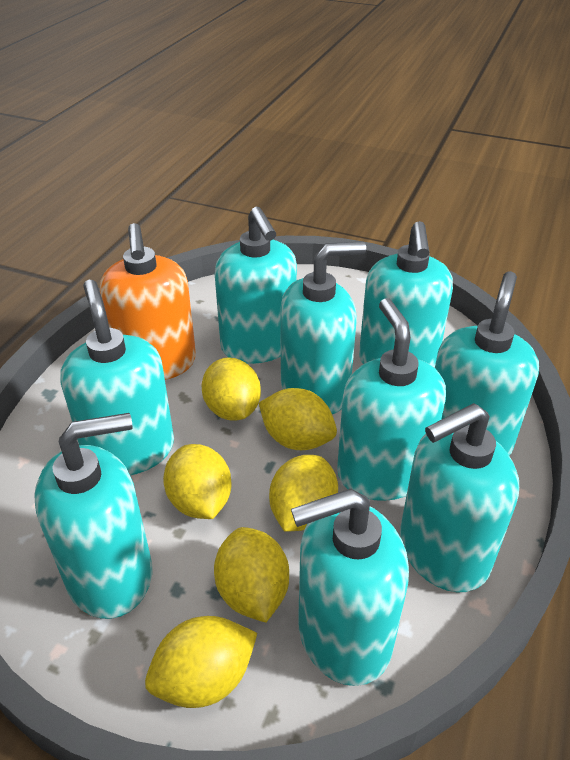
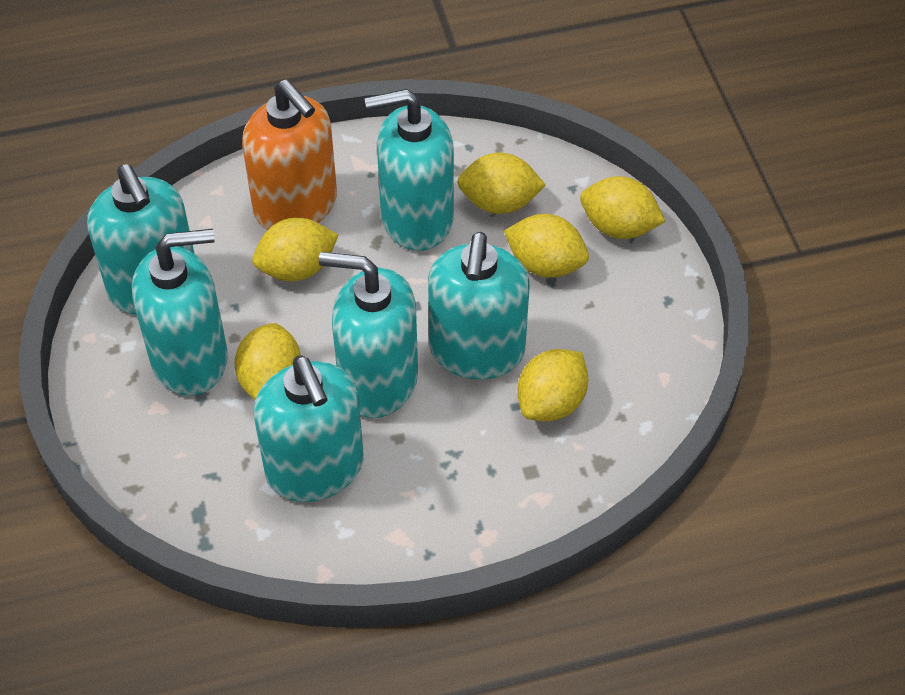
turquoise soap dispenser: [34,413,152,619] [60,280,174,475] [215,207,297,364] [280,241,366,414] [291,489,409,686] [337,298,446,501] [359,221,453,367] [400,403,519,592] [435,271,539,455] = 9 -> [87,164,195,315] [132,229,228,396] [254,355,363,502] [319,252,418,418] [365,89,454,251] [428,232,529,379] = 6

